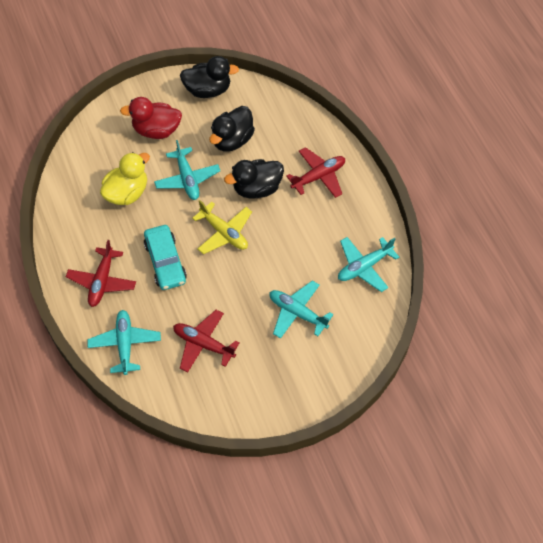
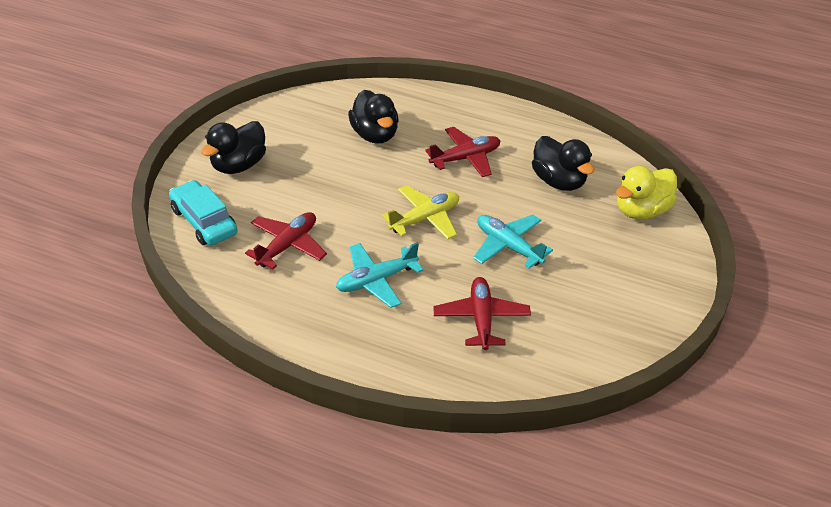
red duck: [120,97,182,139] = 1 -> none = 0
turquoise plane: [87,310,161,375] [154,140,220,200] [270,280,334,339] [338,237,399,292] = 4 -> [336,242,423,308] [473,215,553,269] = 2

